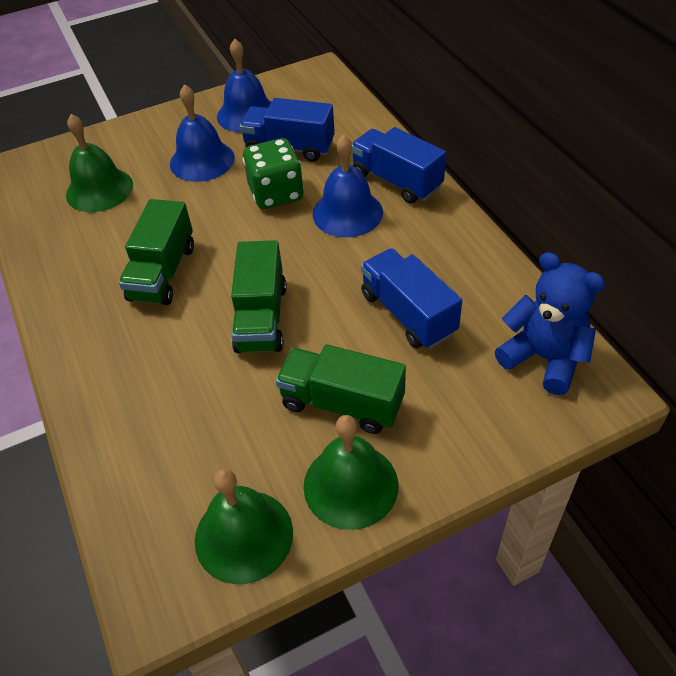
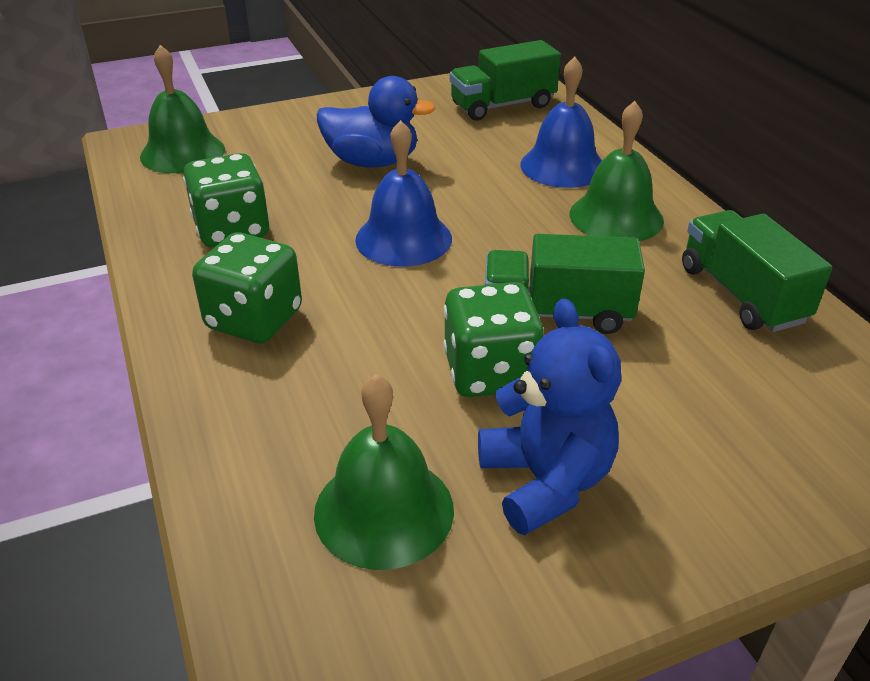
blue bell: [170,84,235,182] [217,39,271,133] [313,135,383,237] = 3 -> [355,120,452,267] [520,57,602,188] = 2
blue duck: none = 0 -> [317,76,436,168] = 1
blue truck: [240,98,335,162] [351,127,446,204] [361,248,462,349] = 3 -> none = 0
green dice: [243,138,304,209] = 1 -> [183,153,270,247] [192,232,302,343] [443,282,544,397] = 3

